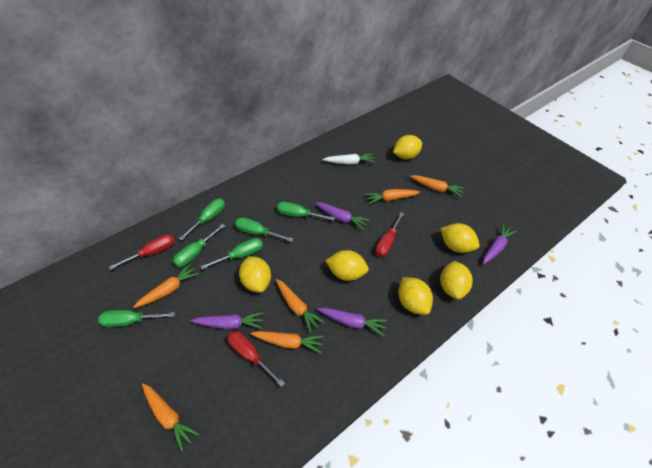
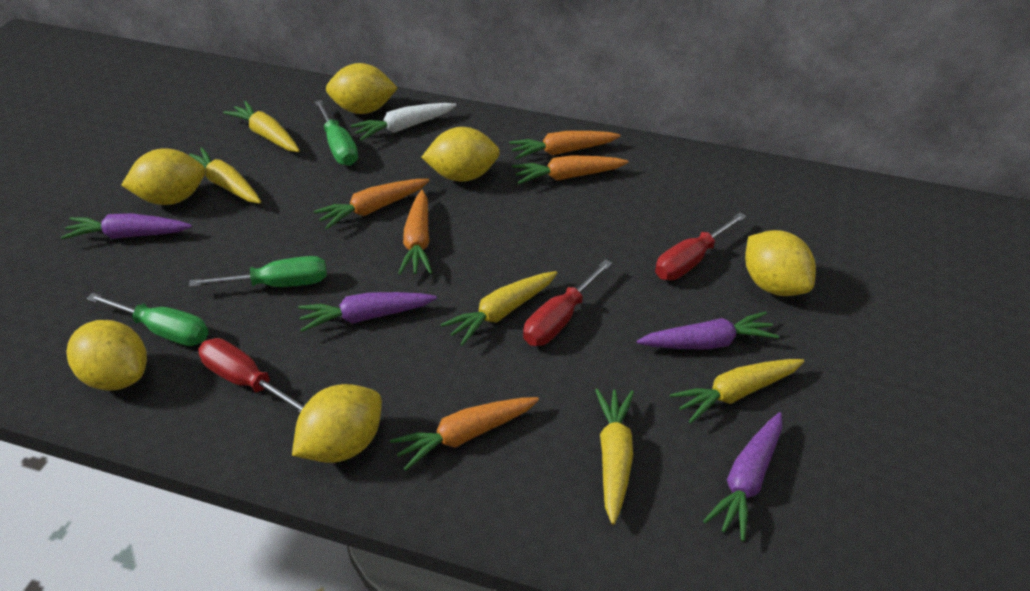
green screwdriver: [98,310,175,327] [173,224,225,267] [179,199,225,241] [200,238,263,270] [235,217,293,242] [277,202,335,220] = 6 -> [86,293,209,346] [189,256,327,287] [315,100,358,166] = 3
orange carrot: [133,263,199,308] [142,383,199,452] [251,331,324,353] [276,279,324,333] [365,189,420,204] [410,175,465,197] = 6 -> [313,179,430,230] [390,397,539,471] [398,190,432,275] [509,131,621,159] [513,155,628,184] = 5
yellow carrot: none = 0 -> [189,147,261,203] [223,101,300,152] [441,271,557,346] [595,389,634,525] [670,359,805,423] = 5

